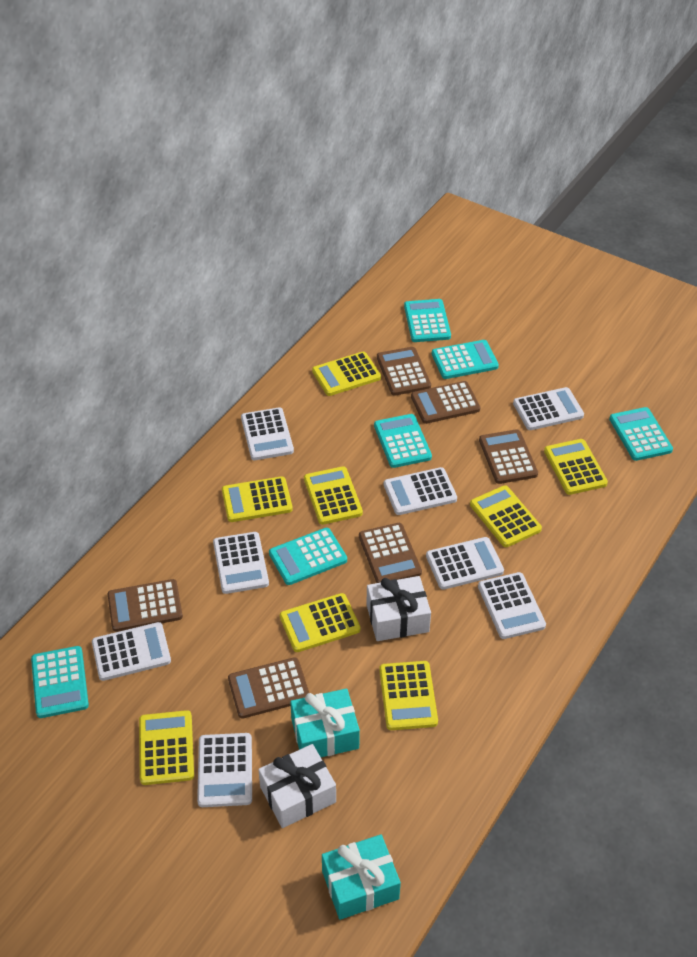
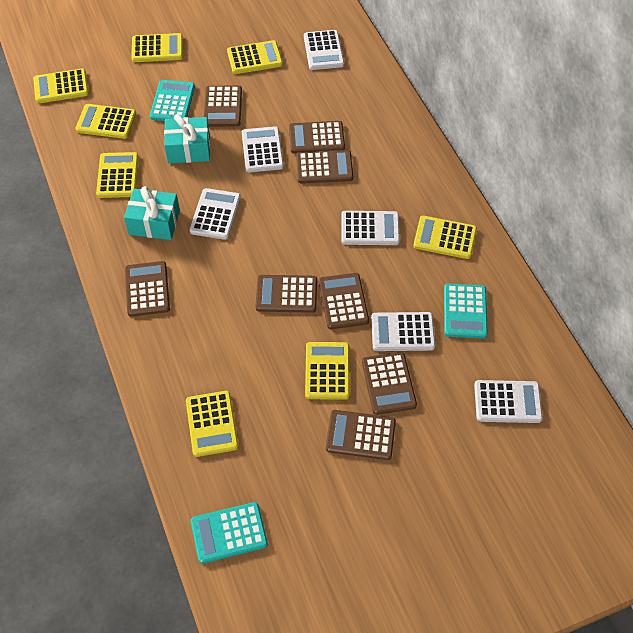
brown calculator: [108,579,183,632] [228,657,309,719] [359,523,422,583] [377,347,431,396] [411,381,480,424] [479,429,538,484] = 6 -> [125,261,170,317] [204,86,242,127] [256,275,317,313] [289,121,345,154] [296,150,353,184] [319,273,369,329] [326,410,396,460] [362,352,417,415] = 8
turquoise calculator: [31,646,89,718] [269,528,347,585] [374,414,432,468] [404,299,451,342] [432,340,499,379] [609,407,673,461] = 6 -> [150,80,195,121] [191,502,268,564] [444,283,488,339] = 3
white calculator: [92,622,171,681] [197,733,252,807] [213,532,269,594] [241,407,294,460] [384,467,457,515] [426,537,504,590] [478,572,546,639] [513,387,584,430] = 8 -> [190,188,241,240] [242,126,284,172] [304,30,344,70] [341,211,400,245] [371,312,435,351] [474,380,543,423] = 6
white gift: [258,744,336,828] [366,576,431,641] = 2 -> none = 0

